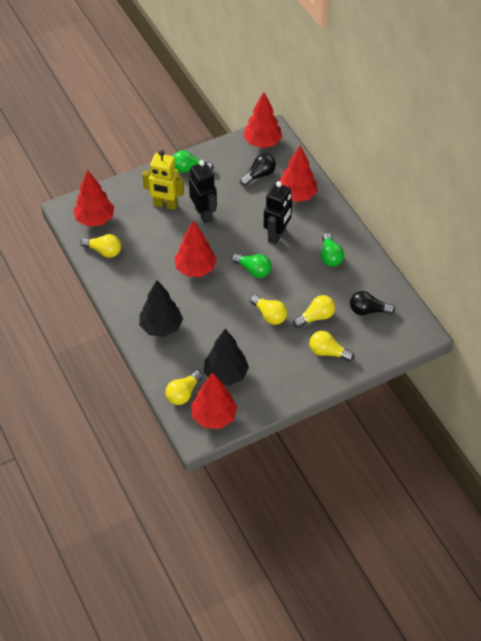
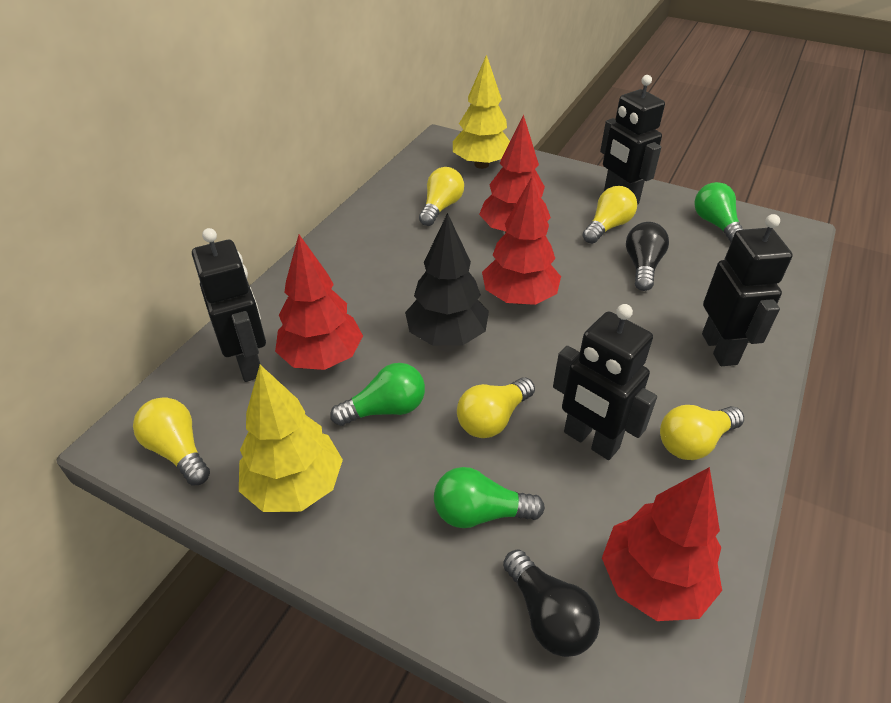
black robot: [189,160,217,223] [264,181,292,245] = 2 -> [192,228,266,382] [553,304,657,460] [600,75,665,205] [702,214,793,366] = 4
black tree: [139,280,183,337] [204,329,249,386] = 2 -> [405,213,489,346] = 1
red tree: [73,170,114,226] [174,220,217,277] [191,372,237,429] [243,92,282,148] [280,146,317,202] = 5 -> [275,235,363,370] [479,114,551,233] [482,177,561,305] [602,467,722,621] = 4
yellow robot: [142,150,184,210] = 1 -> none = 0
yellow tree: none = 0 -> [239,365,343,512] [453,55,510,169] = 2

